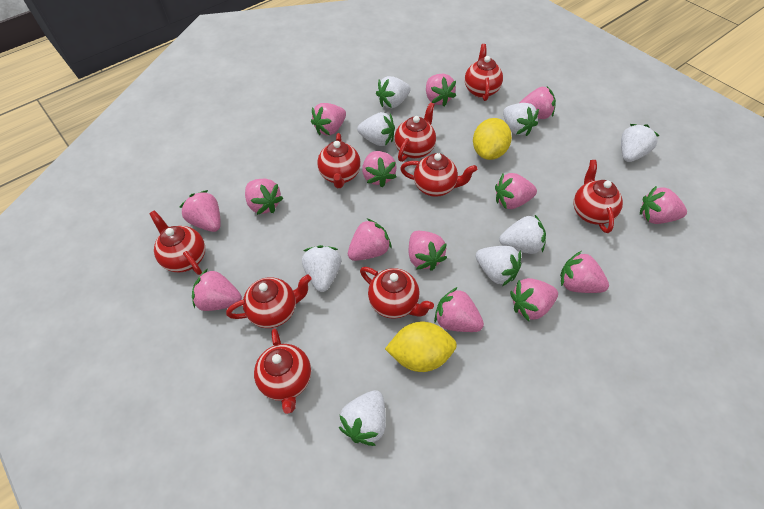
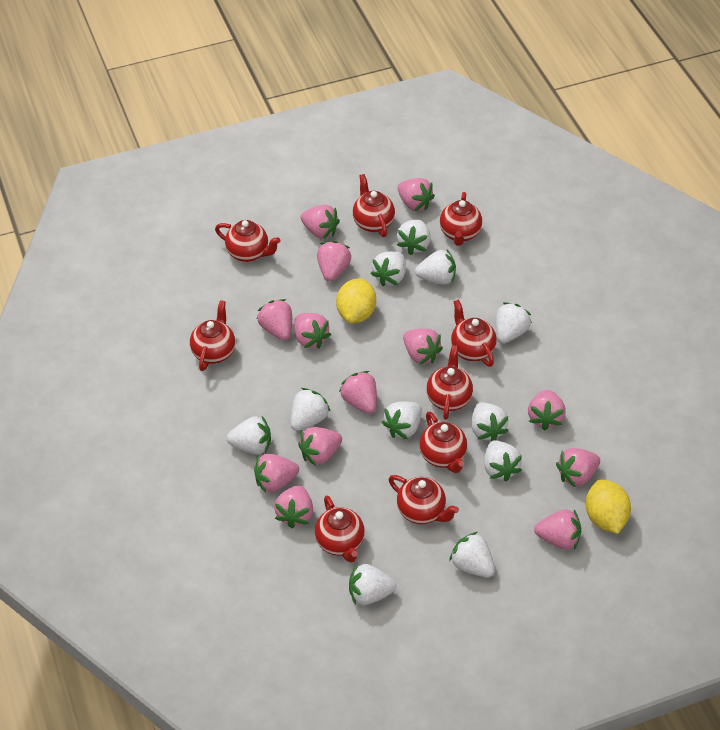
pink strawberry: [179,190,221,232] [192,269,242,311] [245,179,283,215] [311,103,346,135] [348,218,391,261] [362,151,397,187] [409,231,447,271] [426,74,456,106] [434,287,484,332] [495,173,537,209] [510,278,558,321] [519,87,556,119] [560,251,609,293] [640,186,687,224] = 14 -> [254,453,299,493] [257,299,292,340] [274,485,313,528] [294,313,331,348] [298,427,342,466] [301,205,340,239] [317,241,351,281] [339,371,377,414] [398,178,435,211] [403,328,443,365] [528,390,566,431] [534,509,581,550] [556,448,600,488] = 13
white strawberry: [302,245,341,292] [339,390,386,446] [357,112,395,146] [376,76,411,108] [475,246,521,286] [499,215,546,254] [503,103,539,136] [621,124,660,162] = 8 -> [227,416,271,455] [291,388,331,431] [349,563,397,605] [371,251,406,286] [382,401,422,439] [397,219,431,255] [415,249,456,285] [449,532,495,578] [471,402,509,441] [484,440,522,482] [496,302,532,344] = 11

